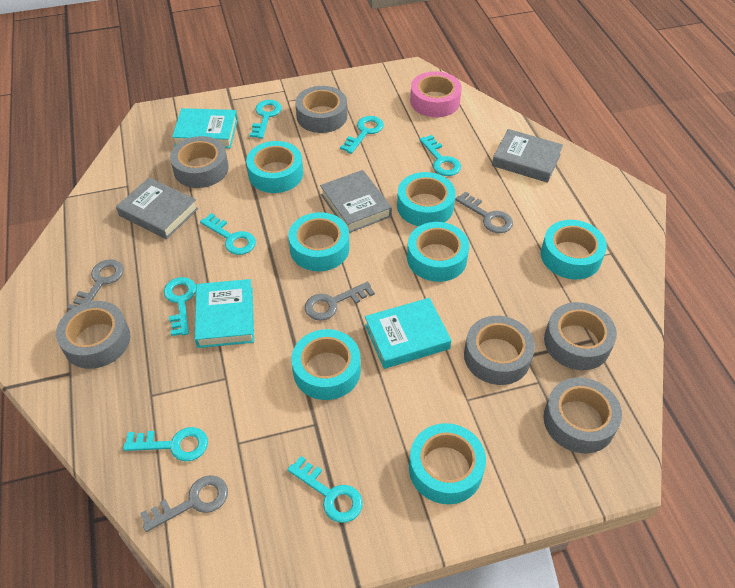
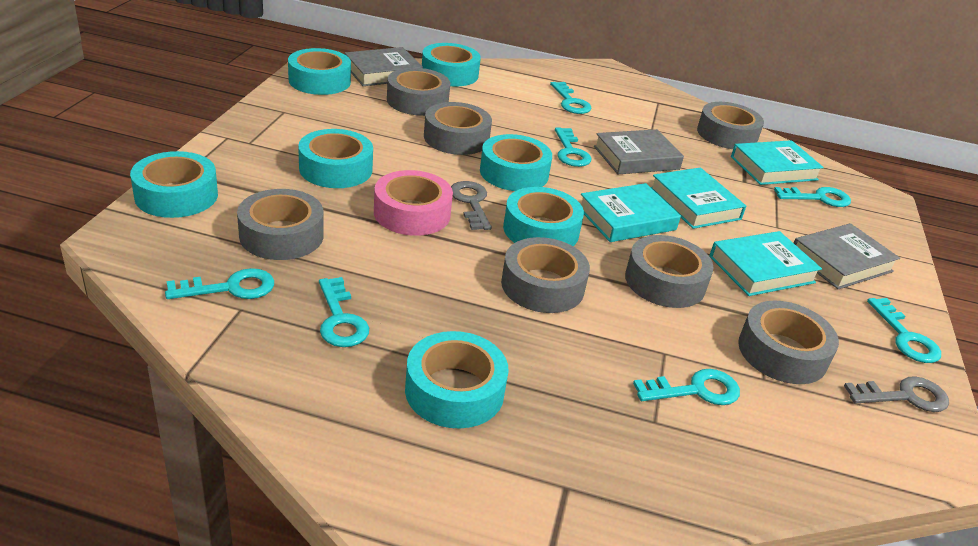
grey key: [67,259,124,310] [140,475,228,532] [305,281,375,321] [455,191,513,233] = 4 -> [451,181,492,230] [844,376,949,412] = 2
grey tape: [56,301,130,369] [170,136,229,188] [295,86,347,133] [464,316,535,385] [543,377,622,454] [544,302,617,370] = 6 -> [237,189,324,260] [387,68,450,116] [424,102,492,155] [501,237,590,313] [625,235,714,308] [697,102,764,149] [738,301,839,384] = 7
turquoise book: [172,108,238,148] [195,279,254,348] [365,298,451,369] = 3 -> [581,183,681,242] [651,167,746,229] [709,231,822,296] [731,140,824,185] = 4

